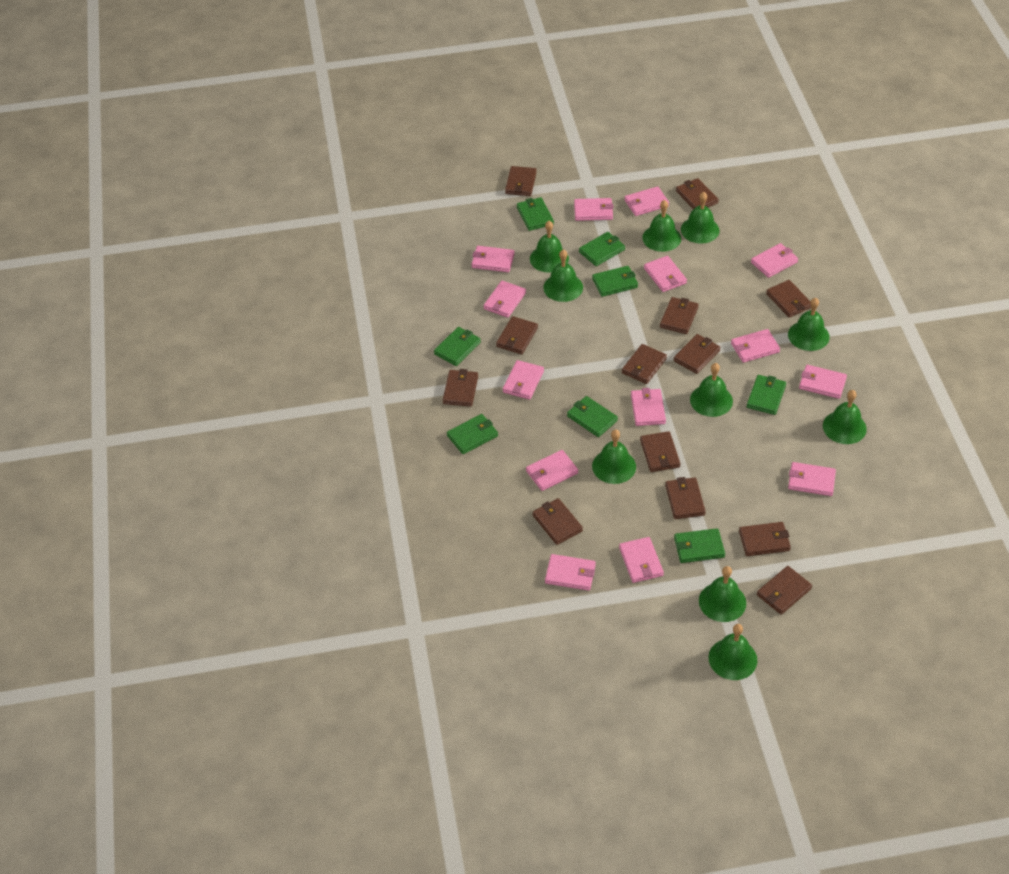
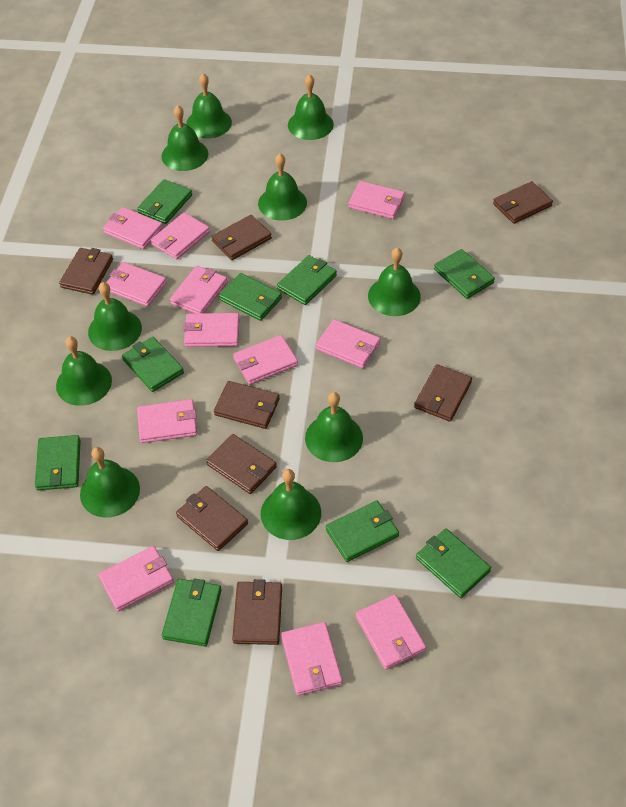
brown wallet: [443,369,478,407] [496,316,538,354] [505,166,537,196] [533,498,583,545] [622,344,667,384] [640,431,680,472] [660,297,699,334] [665,477,706,519] [674,334,721,374] [676,178,719,209] [739,522,791,556] [757,566,812,615] [766,280,811,318] = 13 -> [59,248,113,295] [176,486,248,551] [206,434,277,494] [211,215,272,260] [214,381,280,429] [232,579,282,645] [414,364,472,422] [493,181,553,224] = 8
green wallet: [434,327,481,366] [447,414,498,454] [517,197,554,231] [567,396,618,437] [579,232,625,266] [592,266,638,297] [674,528,725,563] [747,375,786,415] = 8 -> [35,435,81,490] [122,337,184,392] [137,179,192,224] [162,578,222,646] [219,273,282,321] [277,255,337,305] [326,501,399,562] [416,528,491,598] [434,249,495,299] = 9
pink wallet: [471,246,515,272] [484,281,526,318] [503,360,544,400] [526,450,578,491] [545,554,596,591] [574,198,614,221] [619,537,664,583] [624,186,669,216] [631,388,666,426] [644,256,687,292] [731,329,780,363] [751,243,798,278] [788,462,836,496] [799,365,847,399] = 14 -> [98,546,174,611] [103,207,163,249] [106,262,167,307] [137,399,197,443] [151,212,210,260] [170,266,228,313] [183,313,240,347] [233,335,298,385] [281,622,342,696] [316,319,380,368] [348,181,405,219] [356,595,426,670] = 12

